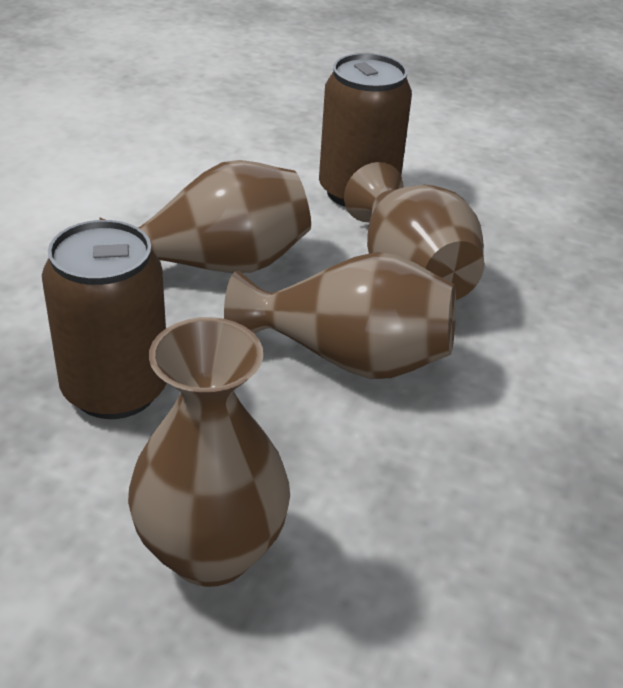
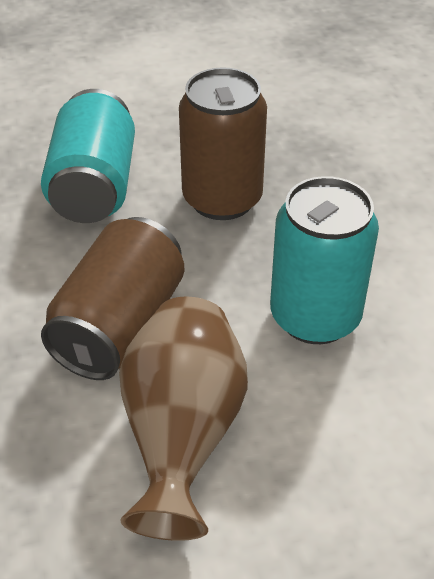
brown vase: [99,160,311,273] [128,317,290,587] [224,252,456,379] [344,162,484,300] = 4 -> [119,296,248,541] = 1
turquoise can: none = 0 -> [41,89,135,223] [270,176,379,344] = 2

